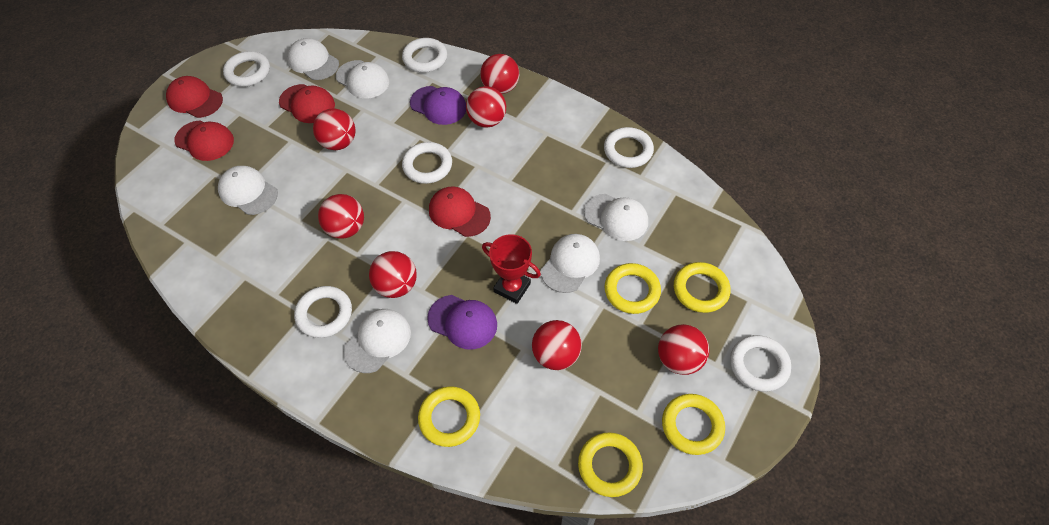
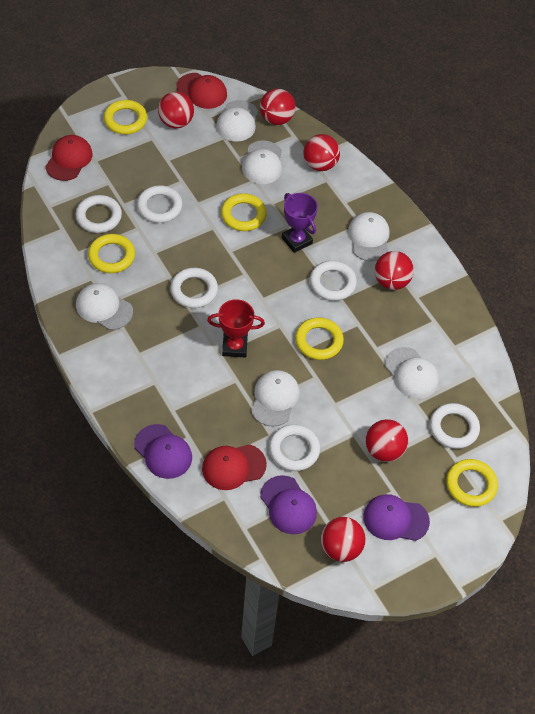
purple cap: [410,86,466,125] [427,295,497,350] = 2 -> [134,424,192,479] [260,475,317,534] [363,494,430,541] = 3
purple trophy: none = 0 -> [282,193,318,253] = 1
red ball: [313,109,355,150] [318,194,364,239] [369,251,417,298] [466,86,506,128] [480,54,519,94] [532,320,582,370] [658,324,709,375] = 7 -> [158,92,194,128] [260,89,296,125] [303,134,340,171] [321,517,366,562] [366,419,408,462] [375,251,414,290] = 6
red cap: [166,76,223,118] [175,120,234,161] [279,84,335,123] [429,186,491,237] = 4 -> [45,135,93,181] [177,73,227,109] [202,444,267,490] = 3

